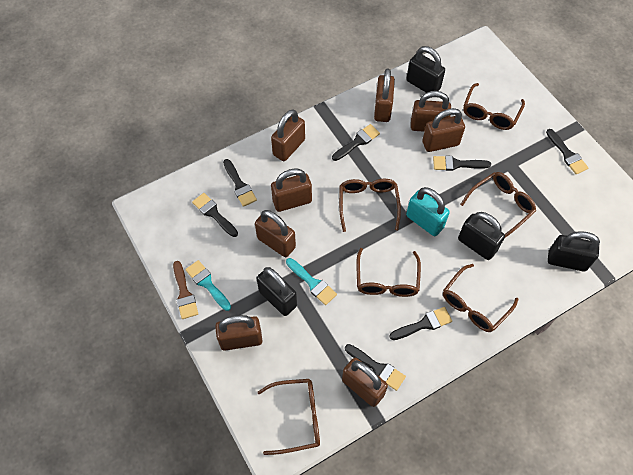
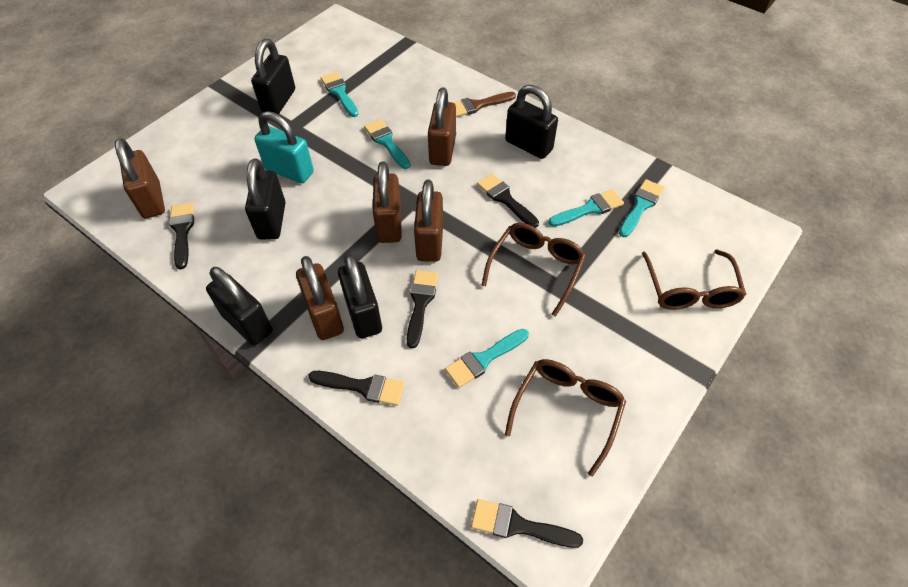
black brush: [192,193,238,237] [223,159,257,207] [332,124,380,161] [345,344,406,391] [389,307,452,340] [433,156,491,171] [546,129,589,174] = 7 -> [169,203,194,269] [308,371,405,406] [407,270,438,348] [471,499,583,548] [477,174,539,228] = 5
black padlock: [257,267,297,316] [406,46,445,93] [458,212,505,260] [548,231,600,272] = 4 -> [206,267,273,345] [245,158,286,240] [251,39,295,114] [338,254,382,339] [505,85,558,159] = 5
brown glasses: [257,379,320,455] [339,179,401,232] [356,248,421,297] [443,264,518,332] [460,172,536,238] [463,83,525,130] = 6 -> [482,223,586,317] [505,359,626,477] [642,249,746,310] = 3
brown padlock: [215,315,262,351] [255,210,296,257] [271,110,305,161] [271,168,312,212] [342,358,388,407] [374,69,395,122] [411,91,451,132] [422,108,465,152] = 8 -> [115,138,165,218] [296,256,344,340] [373,161,402,243] [414,180,443,262] [428,87,456,166] = 5
turquoise brush: [185,260,231,311] [286,258,337,305] = 2 -> [320,72,359,117] [364,119,411,169] [445,329,529,388] [549,189,624,227] [619,179,664,237] = 5

